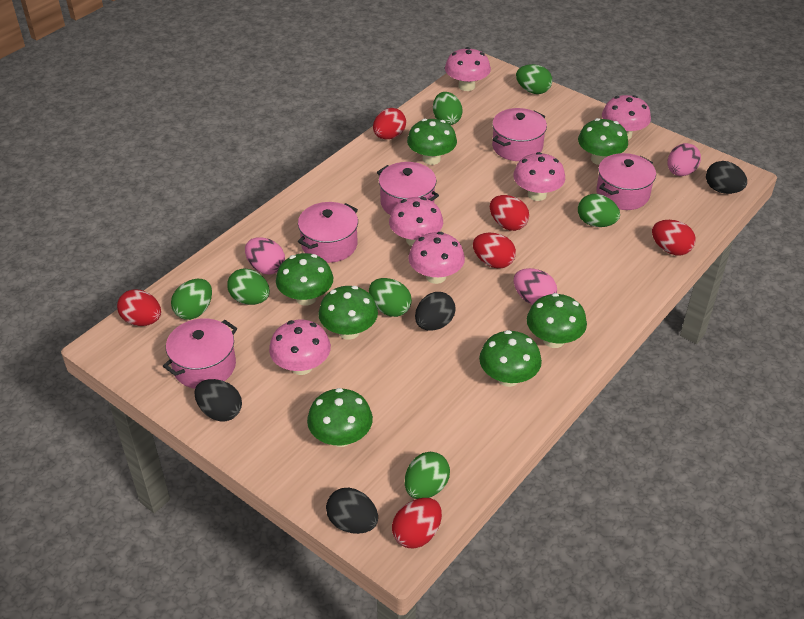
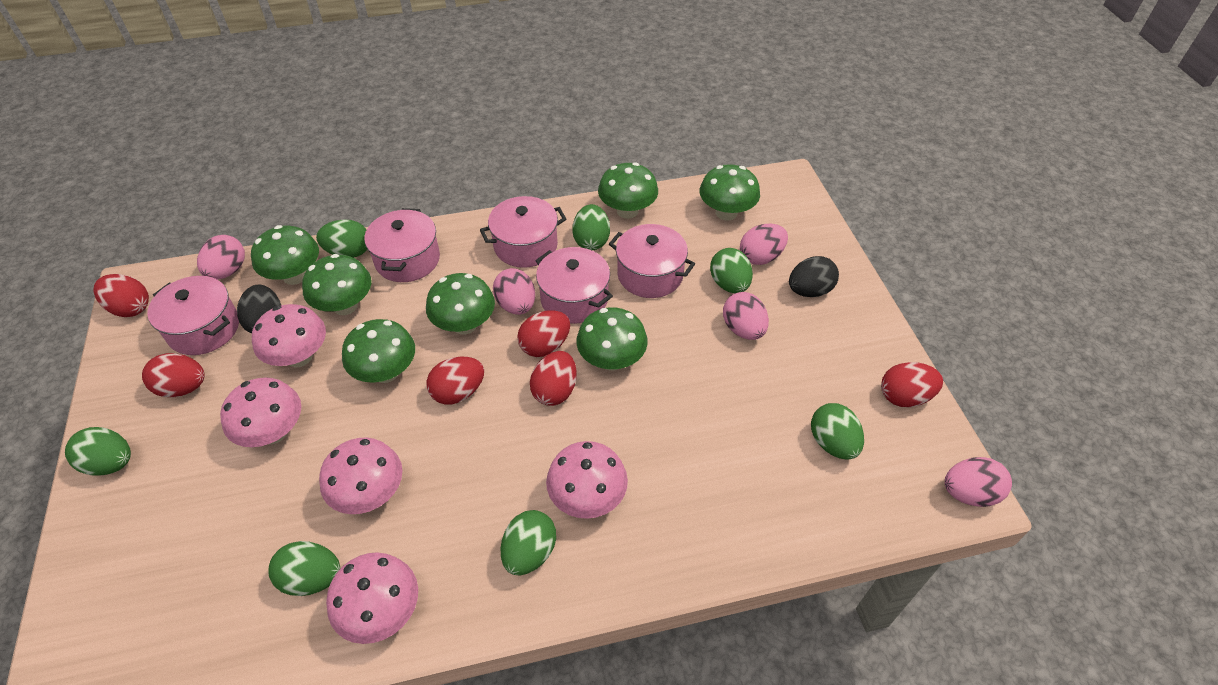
black egg: [194,379,242,422] [326,488,378,534] [415,292,456,331] [706,161,747,194] = 4 -> [237,285,281,334] [789,256,839,297] = 2
pink egg: [245,237,285,275] [514,268,557,305] [668,143,701,176] = 3 -> [197,235,245,280] [493,268,535,315] [723,292,769,340] [740,224,788,265] [945,457,1012,507] = 5
pink mushroom: [269,320,331,375] [389,197,443,246] [408,232,465,284] [445,47,491,91] [513,152,565,201] [602,95,651,140] = 6 -> [220,377,301,447] [252,304,326,367] [319,438,402,514] [326,552,418,644] [546,441,628,519] = 5

